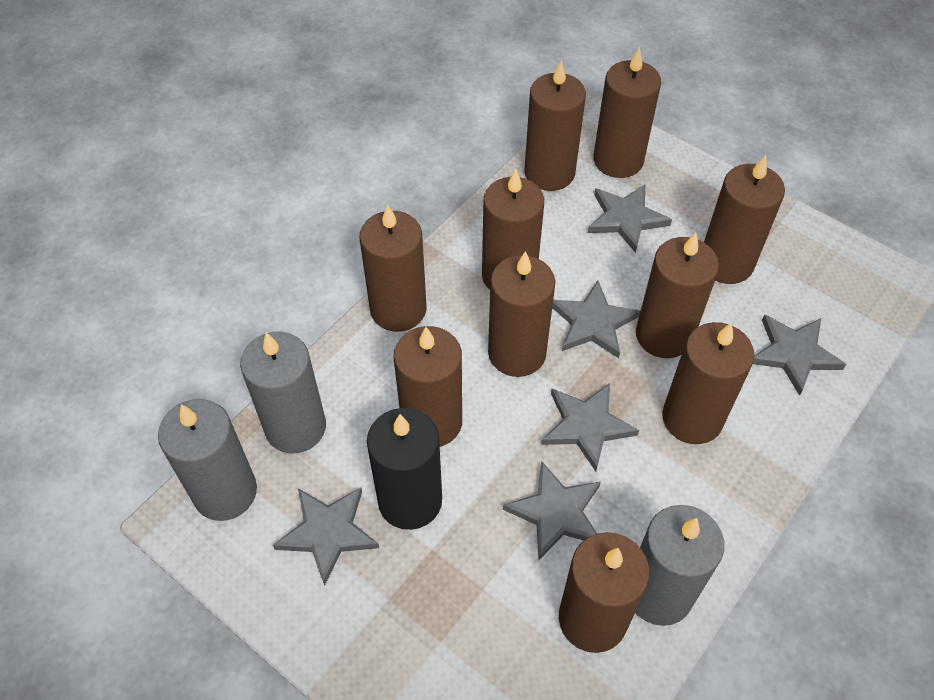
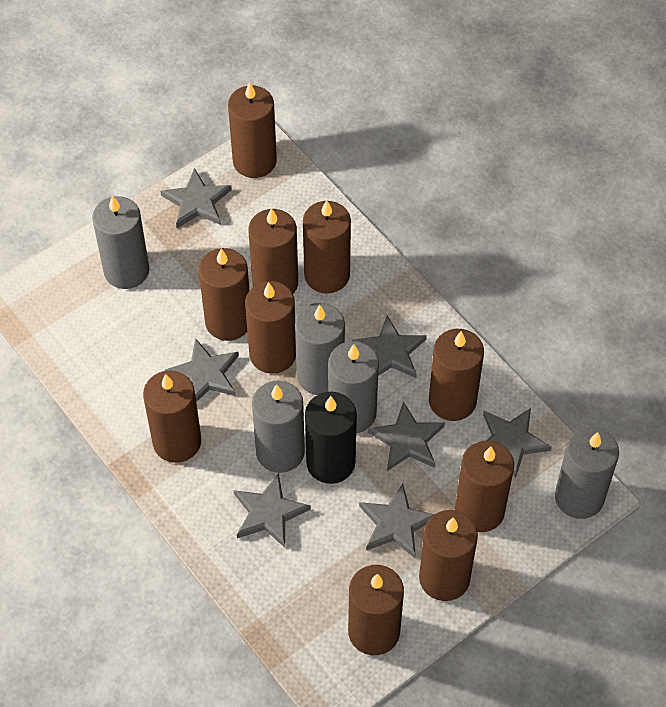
grey candle: [158,399,257,521] [240,331,326,454] [635,505,724,626] = 3 -> [92,195,150,289] [252,380,305,473] [295,303,345,395] [328,341,379,433] [555,427,619,519] = 5
grey star: [273,488,379,586] [503,461,601,560] [541,383,639,471] [552,280,640,358] [588,185,672,253] [753,314,846,396] = 6 -> [160,168,232,228] [165,338,239,402] [234,473,311,548] [352,315,427,378] [359,484,435,558] [368,401,445,471] [483,408,552,478] = 7

